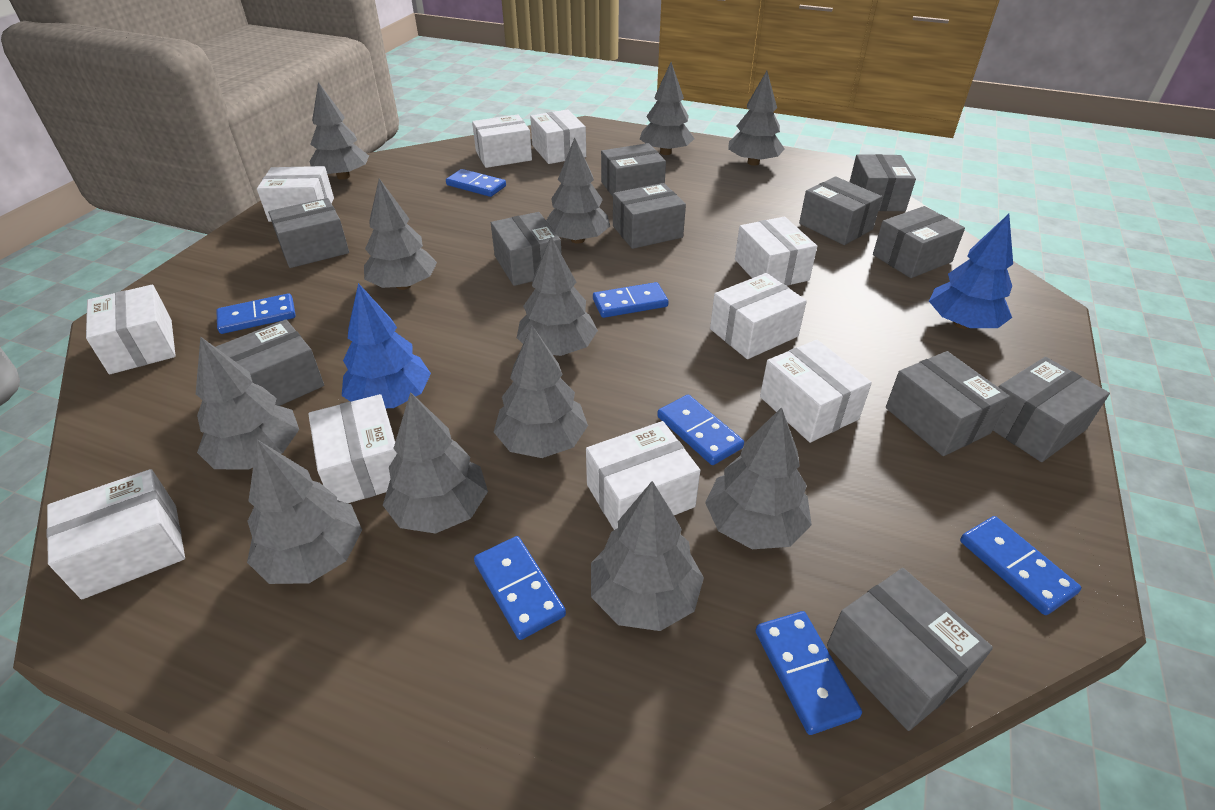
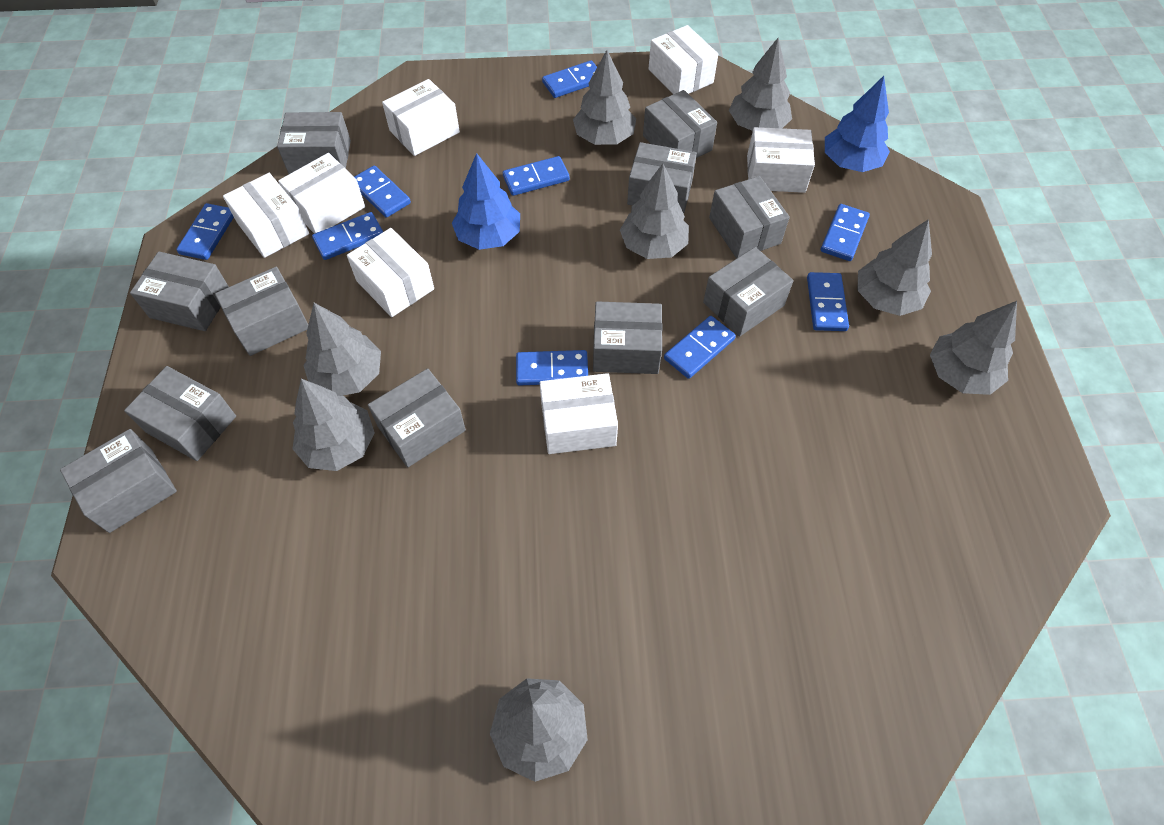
blue domino: [216,293,296,334] [446,169,506,197] [474,536,566,640] [593,282,669,318] [657,395,744,465] [755,611,862,735] [960,516,1081,615] = 7 -> [176,203,234,260] [312,212,383,260] [354,165,411,218] [503,156,570,196] [516,350,588,385] [542,60,597,98] [664,316,736,379] [807,272,849,331] [821,204,870,261] = 9
grey tree: [196,336,299,470] [247,440,362,584] [309,82,369,180] [364,179,437,290] [383,392,488,534] [494,325,588,458] [517,236,598,356] [546,137,610,244] [591,481,704,631] [640,62,695,155] [705,407,812,549] [728,71,785,166] = 12 -> [292,379,375,471] [304,303,381,396] [490,678,588,782] [573,50,636,145] [620,164,689,259] [729,38,792,131] [857,219,932,316] [930,301,1017,395] = 8
white box: [47,469,185,599] [86,285,176,374] [257,166,334,222] [308,394,397,503] [472,115,532,168] [530,109,586,164] [586,421,700,530] [710,273,807,359] [735,217,817,286] [760,340,872,443] = 10 -> [223,173,309,258] [278,153,365,234] [347,228,434,317] [382,79,460,156] [540,373,618,454] [649,25,718,94] [747,127,815,193] = 7

